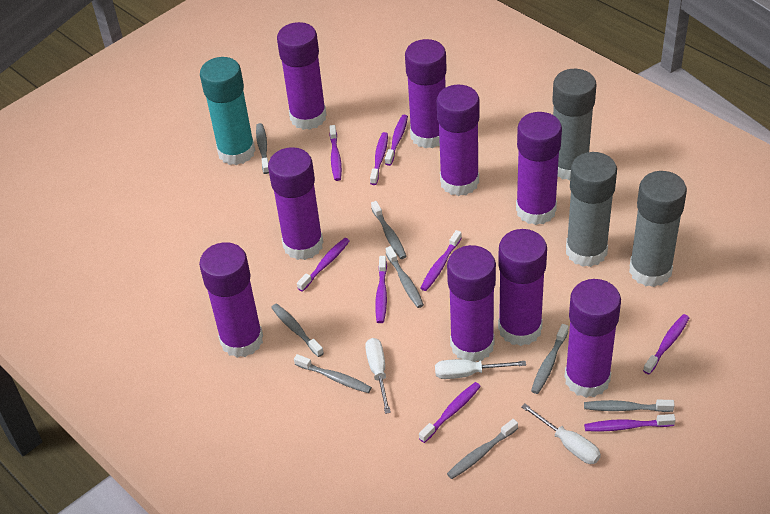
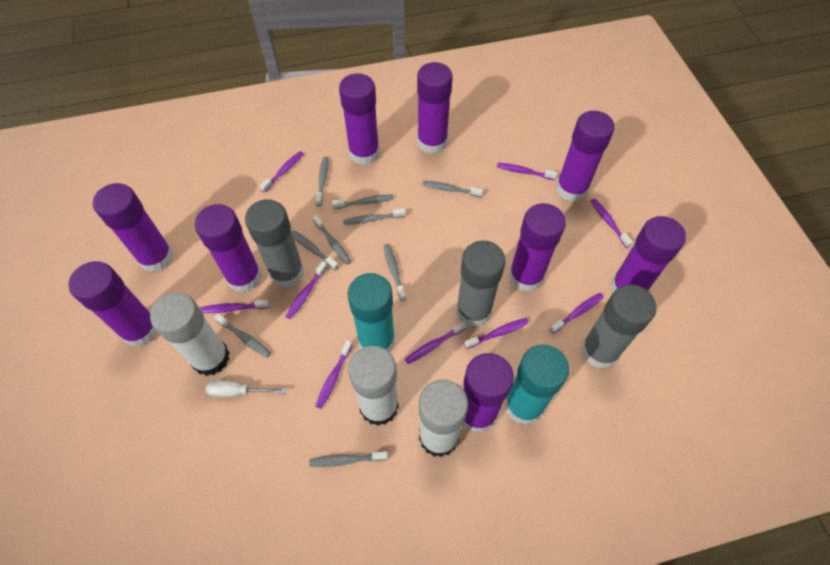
grey toothbrush: [256,123,269,174] [271,303,324,357] [294,354,372,393] [371,201,407,259] [386,246,424,308] [447,419,518,479] [531,324,568,394] [584,400,675,412] = 8 -> [214,313,271,358] [292,230,339,270] [309,451,388,467] [313,215,352,265] [315,157,328,206] [332,194,394,209] [343,208,406,225] [384,244,406,301] [422,181,483,197] = 9
turquoise glue stick: [200,57,255,165] = 1 -> [347,273,395,352] [505,345,569,425] = 2
white glue stick: none = 0 -> [150,292,230,376] [348,346,399,426] [419,380,468,457] = 3
white screwdriver: [365,338,391,414] [435,359,526,379] [521,404,601,464] = 3 -> [206,381,286,397] = 1

